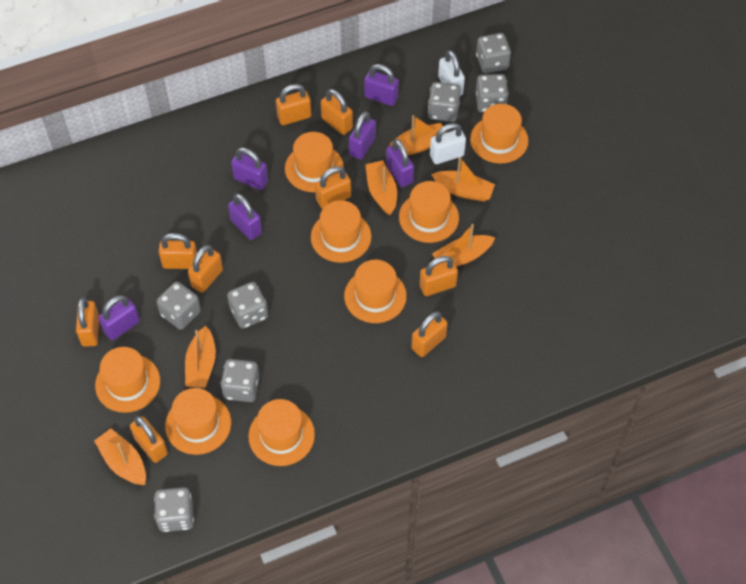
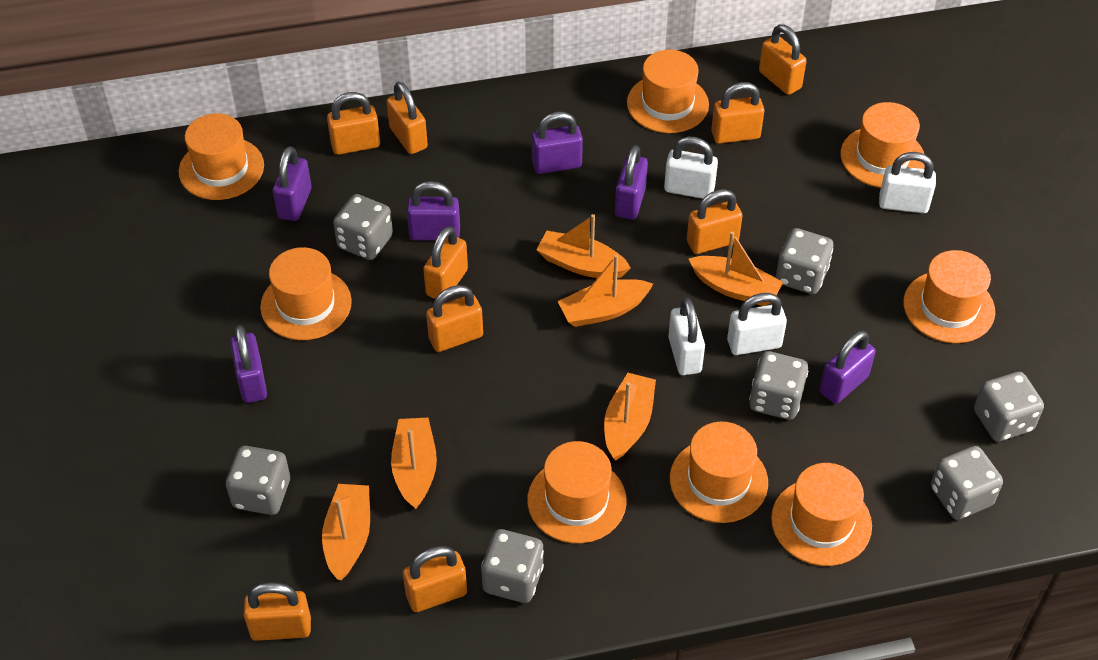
white padlock: [430,123,466,164] [438,50,465,96] = 2 -> [664,137,718,199] [668,298,705,375] [727,293,787,355] [879,152,936,213] = 4

